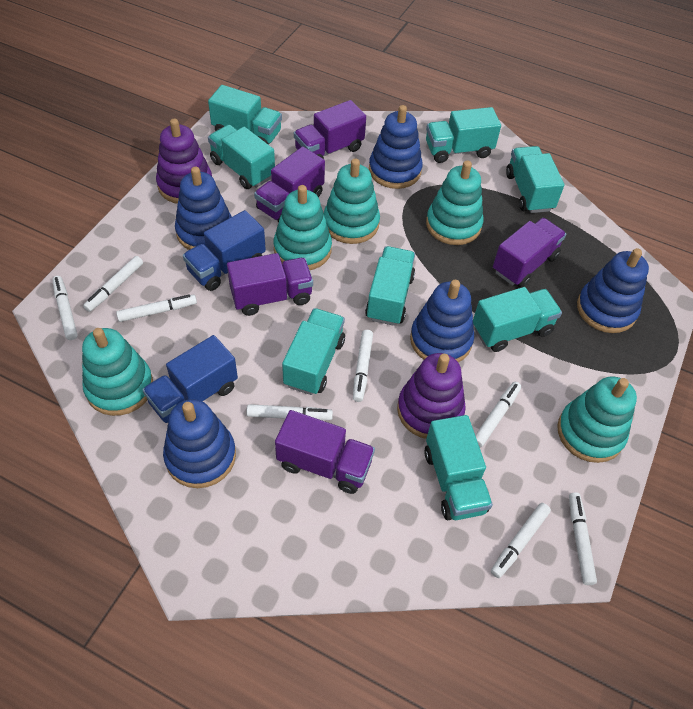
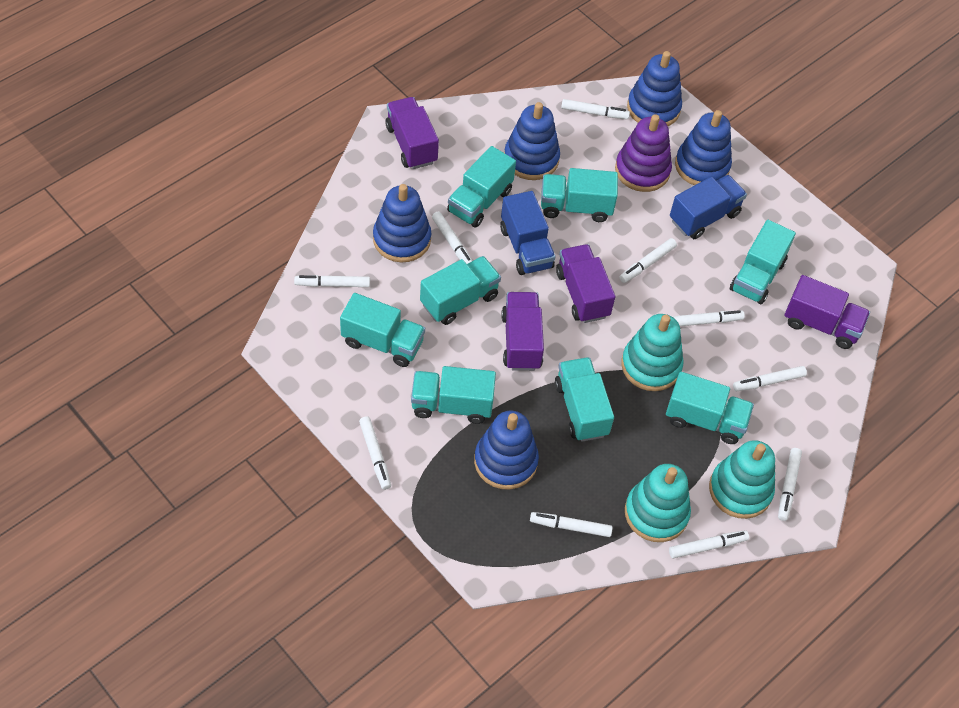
purple stacking toy: [156,119,212,204] [397,353,466,439] = 2 -> [615,114,672,192] = 1
purple truck: [227,253,313,316] [254,146,325,222] [275,410,375,494] [294,100,366,159] [493,218,566,288] = 5 -> [386,97,439,169] [501,292,544,371] [556,244,615,323] [784,275,870,349] = 4
turquoise stacking toy: [82,328,153,416] [274,185,332,270] [323,159,380,244] [426,161,483,245] [557,377,637,463] = 5 -> [621,314,684,391] [625,464,691,542] [709,440,775,519] = 3
white marker: [52,276,78,340] [83,256,143,312] [116,294,197,322] [247,404,333,420] [353,330,373,402] [475,382,521,447] [491,503,551,578] [569,492,597,585] = 8 -> [294,275,370,287] [359,416,391,490] [432,212,473,264] [530,512,613,537] [561,99,630,119] [619,238,677,283] [669,530,749,559] [672,310,745,326] [733,366,807,391] [778,448,802,521] = 10

